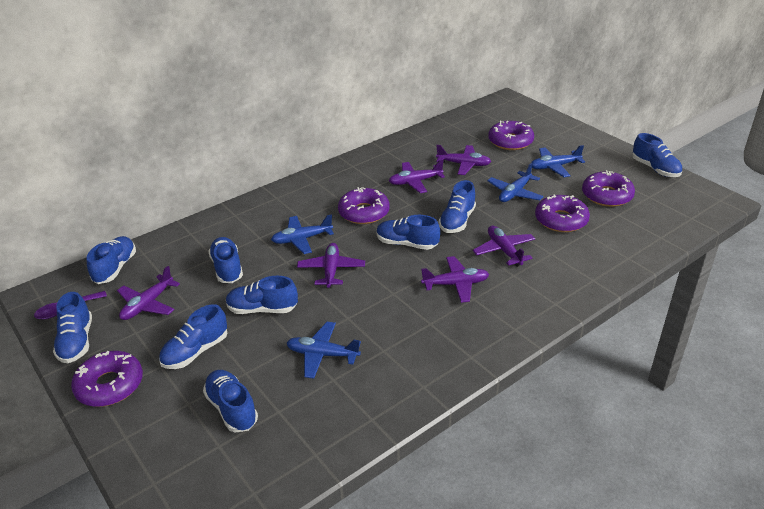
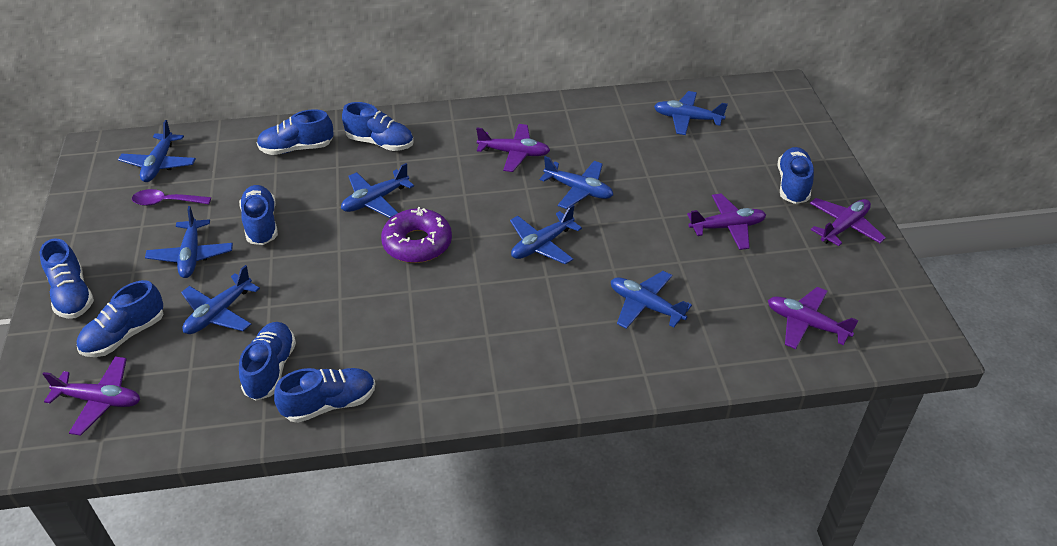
blue plane: [271,214,334,254] [287,322,361,379] [487,163,544,202] [531,145,585,177] = 4 -> [118,120,196,182] [145,206,233,278] [181,265,260,334] [341,163,414,218] [510,205,582,264] [540,156,613,209] [611,271,692,329] [654,91,728,135] = 8
blue shoe: [53,292,92,363] [87,236,136,284] [159,304,228,369] [203,370,258,433] [208,237,243,283] [226,276,298,314] [377,215,440,250] [439,180,476,233] [632,133,682,177] = 9 -> [39,238,94,319] [77,280,164,357] [239,185,278,245] [239,322,296,401] [257,109,334,155] [274,368,375,423] [342,102,414,151] [777,147,814,204] = 8
purple donut: [71,351,143,407] [338,187,390,224] [488,121,534,150] [535,195,590,232] [582,170,635,207] = 5 -> [381,207,452,263] = 1
purple plane: [117,266,180,320] [297,243,365,288] [389,160,445,193] [421,256,489,303] [436,145,491,175] [473,226,535,267] = 6 -> [43,356,140,436] [476,124,550,172] [687,193,766,250] [768,287,859,349] [810,198,886,246] = 5

